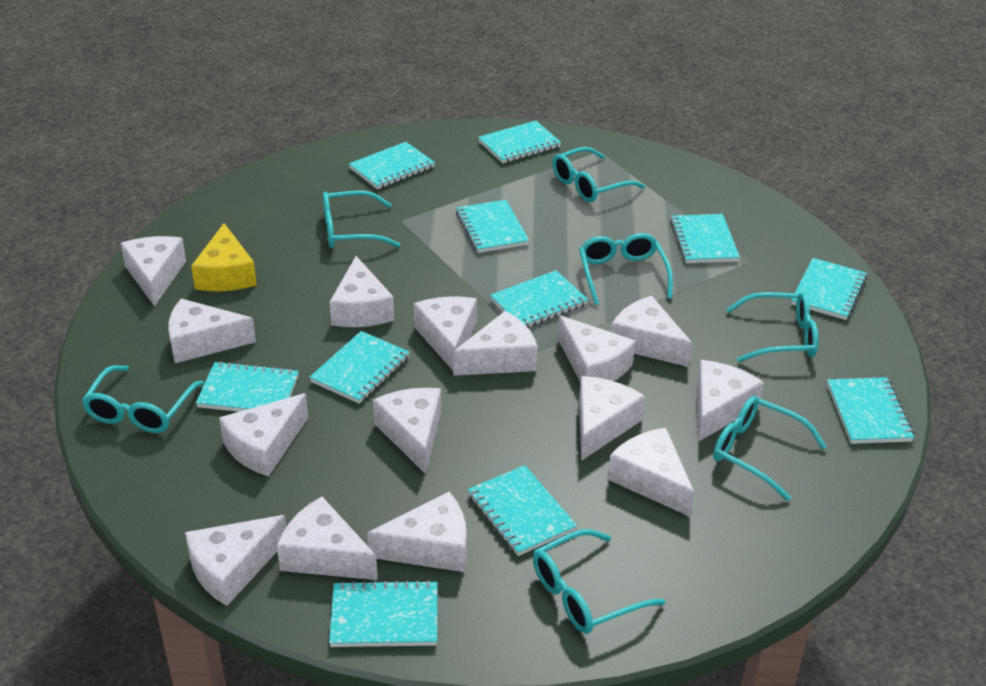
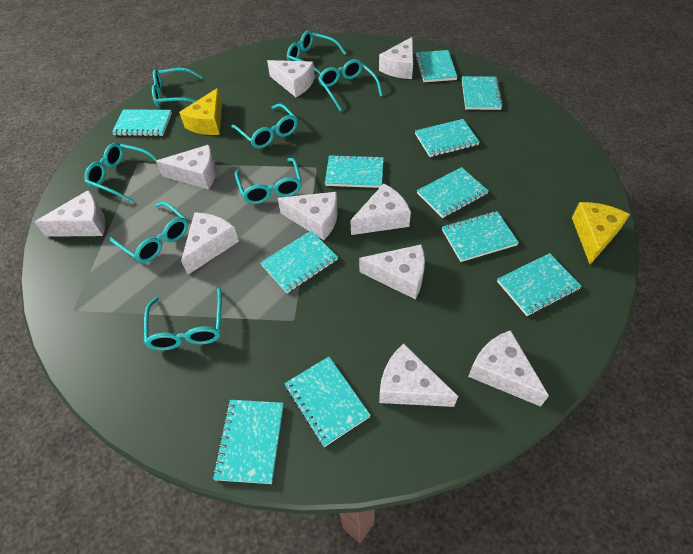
turquoise glasses: [82,365,204,433] [323,190,400,248] [533,529,666,634] [552,147,645,202] [579,233,673,305] [713,396,827,501] [726,292,818,363] = 7 -> [84,143,158,203] [109,202,188,263] [144,288,222,350] [152,68,202,108] [231,103,298,149] [235,158,302,204] [287,30,346,75] [318,59,383,111] = 8
white cheese: [121,236,186,307] [168,299,256,363] [185,515,286,606] [219,393,308,477] [277,497,378,580] [330,256,394,327] [367,492,467,572] [373,388,441,474] [414,296,477,370] [453,311,538,376] [558,315,635,383] [579,376,645,461] [608,428,694,517] [611,296,693,367] [697,360,764,442] = 15 -> [34,190,105,237] [156,145,216,190] [181,212,239,275] [267,60,315,97] [278,192,338,240] [350,183,411,235] [359,244,425,299] [379,37,413,79] [379,343,458,407] [468,330,549,407] = 10
yellow cheese: [191,223,257,291] = 1 -> [179,88,222,135] [572,202,630,265] = 2

